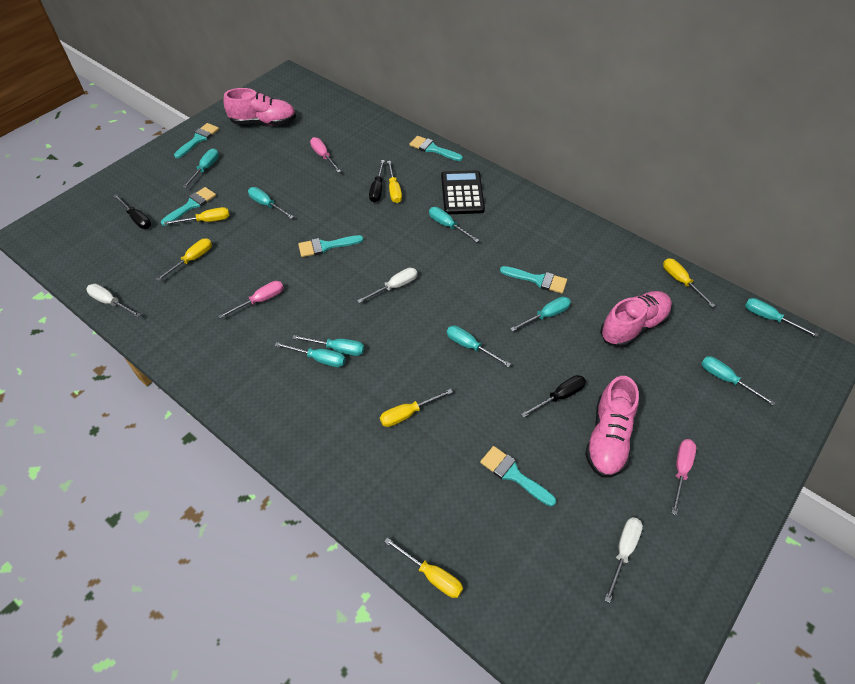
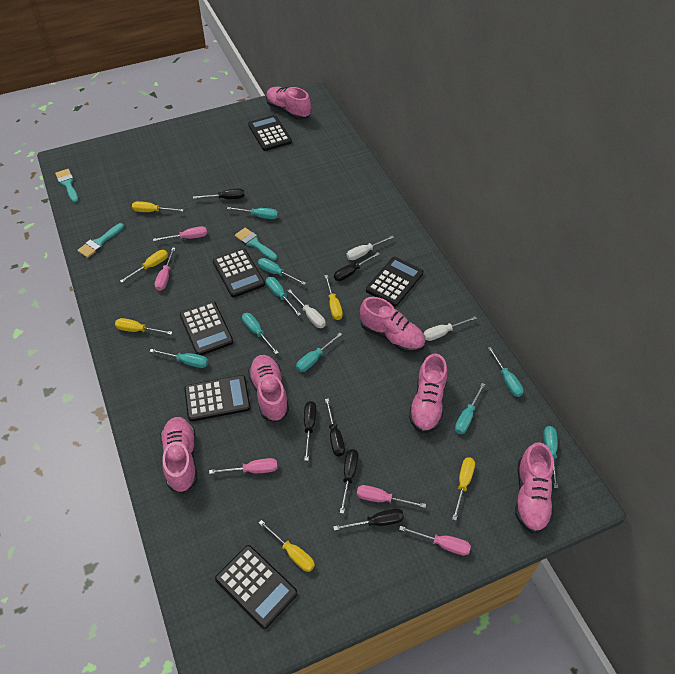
black calculator: [441,170,485,214] = 1 -> [180,301,233,355] [184,375,251,422] [213,248,265,297] [215,545,297,629] [248,115,292,151] [366,257,423,307] = 6
black screwdriver: [113,194,151,229] [369,160,385,202] [521,375,586,418] = 3 -> [193,188,245,199] [304,401,316,461] [325,398,345,457] [333,509,404,531] [334,252,380,281] [340,449,358,514] = 6
pink screwdriver: [218,281,284,319] [310,137,341,173] [671,439,696,515] = 3 -> [153,226,207,241] [155,247,175,291] [209,458,277,474] [357,485,426,508] [399,526,471,556] = 5
pink shoe: [223,88,296,125] [585,376,639,478] [600,291,672,348] = 3 -> [161,417,197,493] [248,355,289,422] [266,87,311,120] [360,297,426,353] [409,354,447,433] [515,442,554,533] = 6
turquoise brush: [161,187,216,226] [174,123,219,158] [298,235,363,257] [409,136,463,161] [480,446,556,507] [500,266,567,294] = 6 -> [55,169,78,203] [77,223,124,258] [235,228,277,260] = 3

